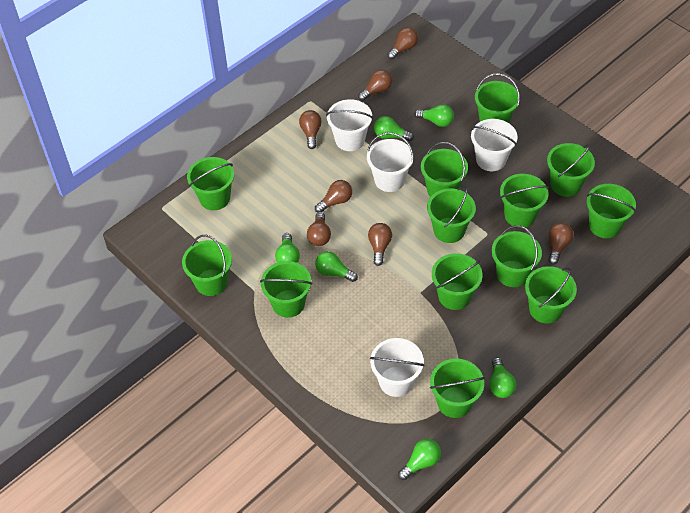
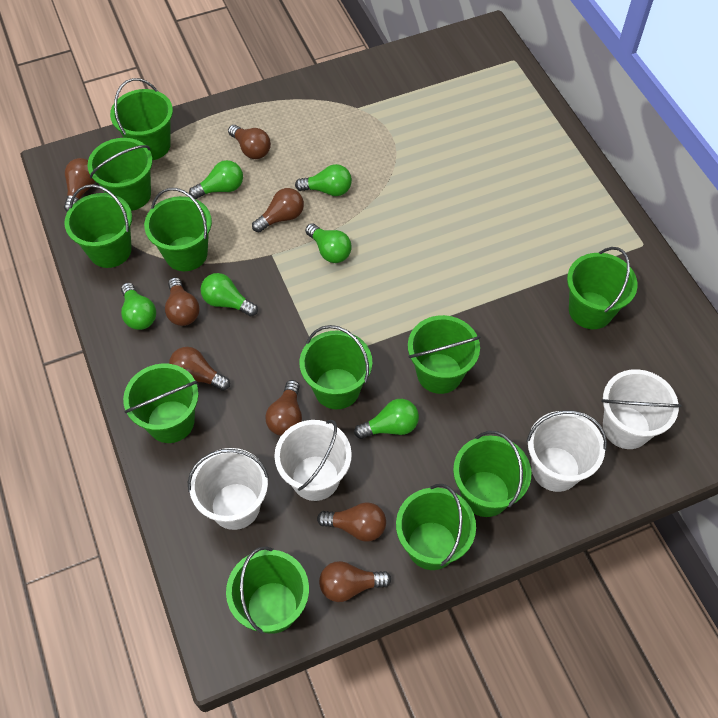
brown light bulb: [299,110,322,149] [307,212,331,246] [315,180,352,213] [358,70,392,101] [368,223,392,266] [387,27,418,60] [548,223,574,265] = 7 -> [64,158,95,212] [165,277,200,326] [169,347,230,391] [228,125,271,159] [252,188,304,232] [265,380,302,436] [317,502,386,542] [319,561,391,602] = 8
green bucket: [182,235,232,296] [187,157,234,210] [260,261,312,318] [421,142,468,197] [427,186,476,243] [430,359,485,418] [432,253,482,310] [475,73,520,123] [491,225,542,287] [500,174,549,228] [525,266,577,323] [547,143,595,197] [587,184,636,238] = 13 -> [64,184,132,268] [87,138,153,211] [110,78,173,160] [123,363,199,443] [144,188,212,271] [226,547,309,634] [299,325,372,409] [396,484,476,570] [408,315,481,394] [453,431,531,517] [567,247,637,329] = 11

